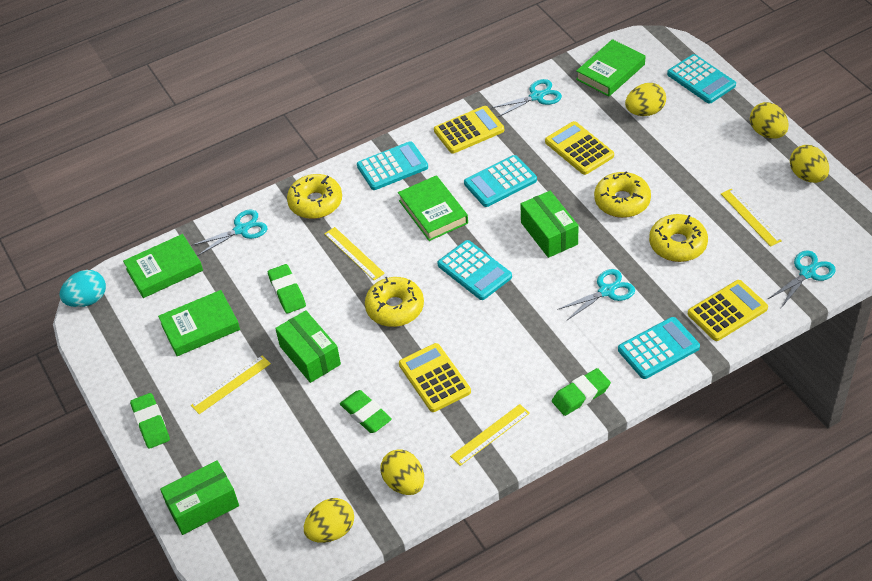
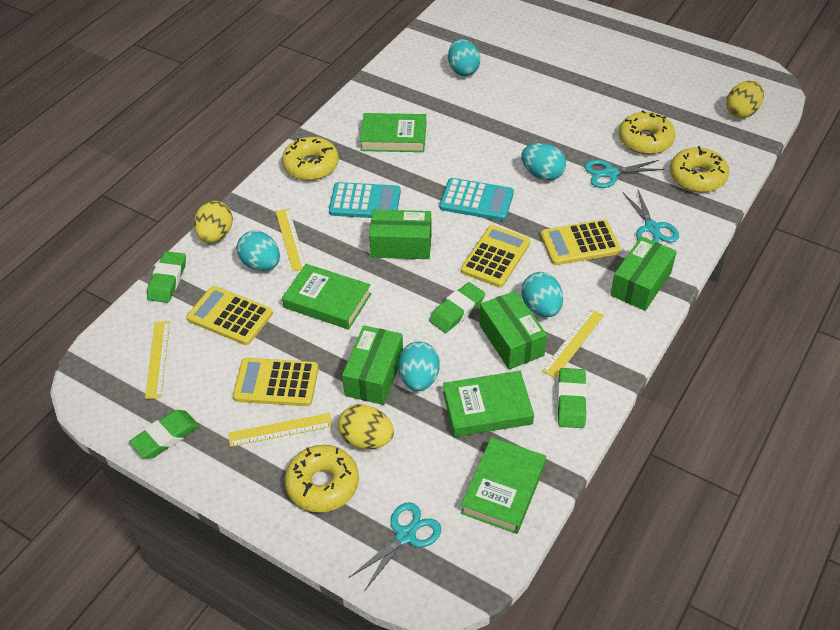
green box: [160,460,239,535] [275,310,341,383] [520,191,579,258] = 3 -> [342,325,403,405] [369,210,432,259] [480,291,547,370] [610,236,677,311] = 4
turquoise calculator: [357,141,428,190] [437,240,512,300] [464,155,537,207] [618,317,700,379] [667,54,736,104] = 5 -> [329,182,401,218] [440,178,514,221] = 2
turquoise egg: [59,270,106,307] = 1 -> [237,231,280,271] [398,341,440,391] [448,39,480,76] [521,143,566,181] [521,272,563,317] = 5
turquoise scissors: [191,210,267,256] [491,79,562,118] [557,269,635,320] [767,250,836,308] = 4 -> [349,502,441,592] [584,160,664,188] [623,190,679,243] = 3
yellow egg: [304,498,354,543] [380,449,424,495] [625,83,666,116] [750,102,789,138] [790,145,829,183] = 5 -> [194,201,233,243] [338,404,394,449] [726,81,764,118] = 3

